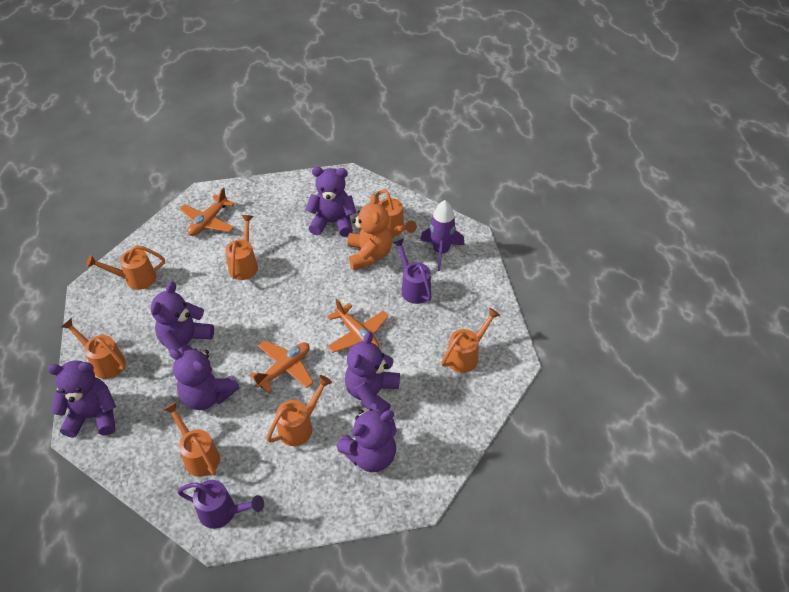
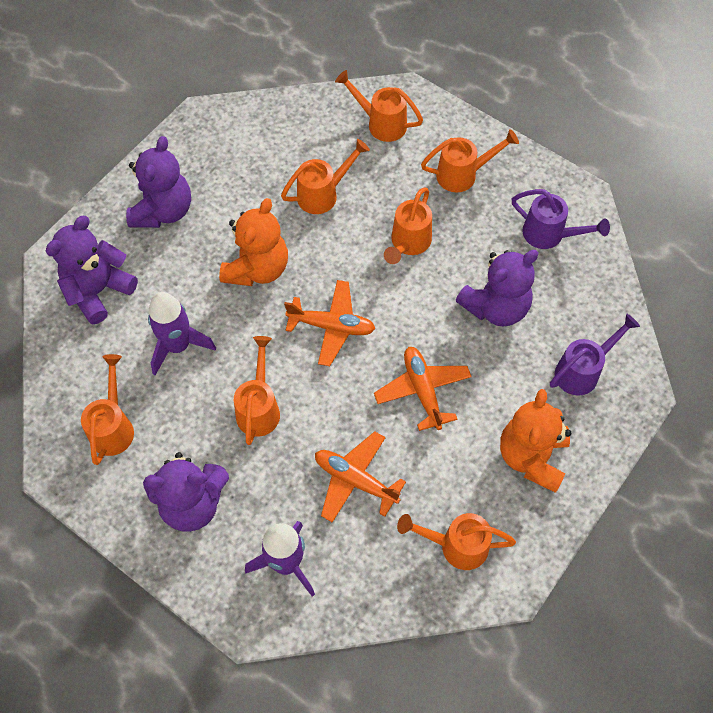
orange teddy bear: [347,194,392,270] = 1 -> [219,198,288,286] [500,389,571,493] = 2
purple rocket: [420,200,464,271] = 1 -> [148,292,216,375] [245,521,315,597] = 2
purple teddy bear: [47,360,116,438] [150,282,214,353] [169,348,239,410] [305,167,356,237] [336,409,397,472] [345,332,400,413] = 6 -> [46,216,138,324] [126,136,191,228] [143,452,229,532] [456,250,539,327] = 4

